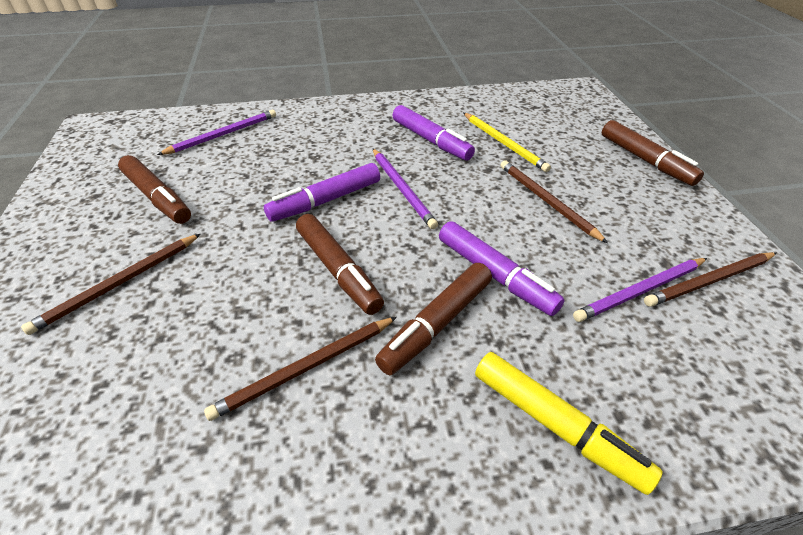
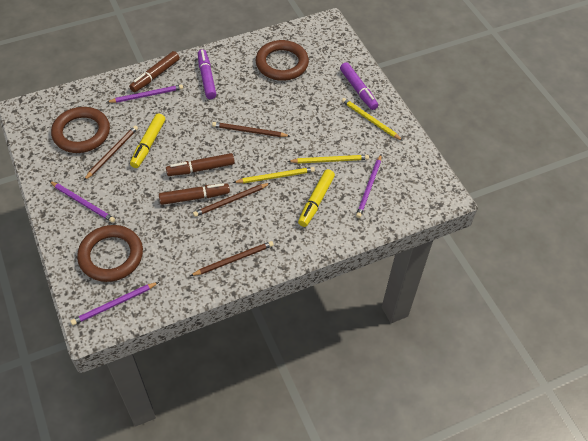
brown marker: [118,155,191,224] [296,214,384,315] [375,263,492,375] [602,120,704,186] = 4 -> [129,51,180,92] [159,183,230,205] [166,153,235,176] = 3
brown ring: none = 0 -> [51,107,110,153] [77,225,143,282] [256,40,309,81] = 3
purple marker: [264,163,380,222] [392,105,475,161] [439,221,565,316] = 3 -> [198,49,216,99] [340,62,378,110] = 2
purple pencil: [157,110,276,155] [373,149,438,229] [573,258,707,322] = 3 -> [49,181,115,223] [70,282,159,325] [107,85,183,103] [356,155,382,218] = 4
yellow marker: [475,352,663,495] = 1 -> [130,113,165,168] [298,169,335,227] = 2
yellow pencil: [463,113,551,172] = 1 -> [233,167,315,184] [288,155,369,164] [342,98,403,141] = 3

